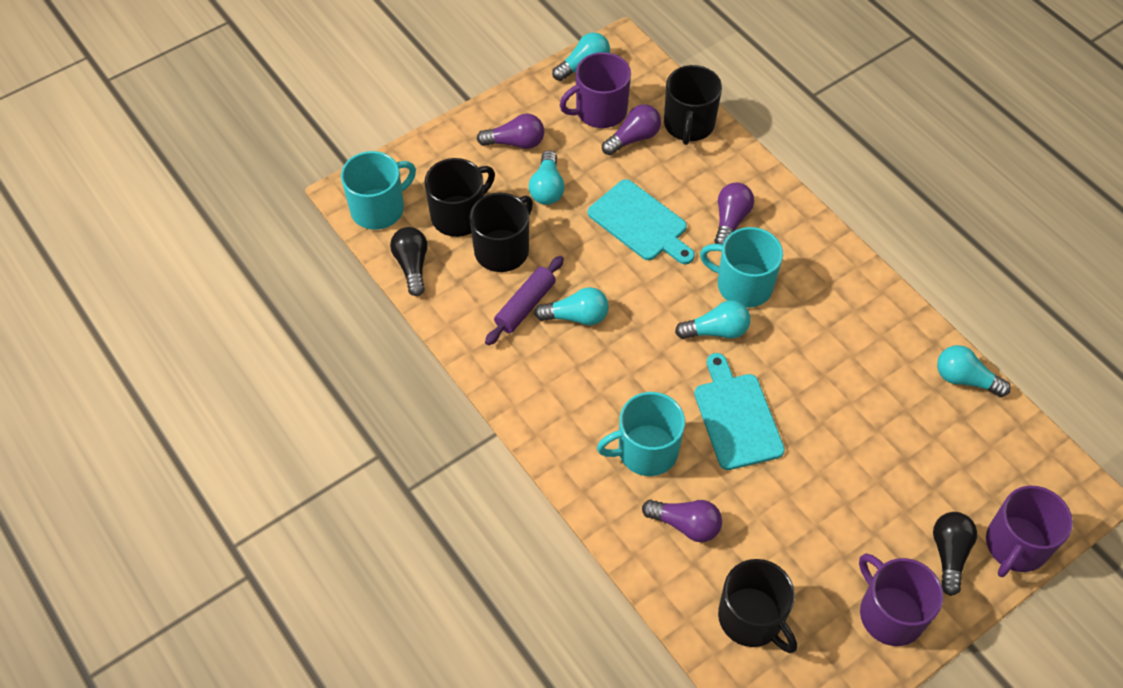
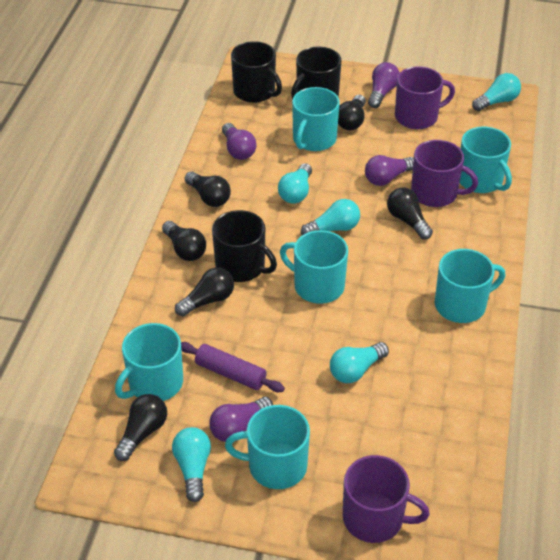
black light bulb: [390,227,428,296] [933,512,977,596] = 2 -> [114,394,167,461] [162,221,206,261] [175,268,234,316] [185,171,231,207] [338,95,366,130] [387,187,433,239] = 6
black mug: [424,158,495,237] [469,192,533,272] [664,65,722,145] [718,559,797,653] = 4 -> [212,210,277,282] [231,41,282,103] [291,47,341,99] = 3
turquoise cutting board: [588,179,695,265] [694,353,785,470] = 2 -> none = 0
turquoise mug: [341,151,416,230] [597,392,685,476] [700,227,783,308] = 3 -> [115,323,183,401] [225,405,310,489] [280,230,348,304] [292,87,340,151] [435,249,505,323] [460,127,512,193] = 6

